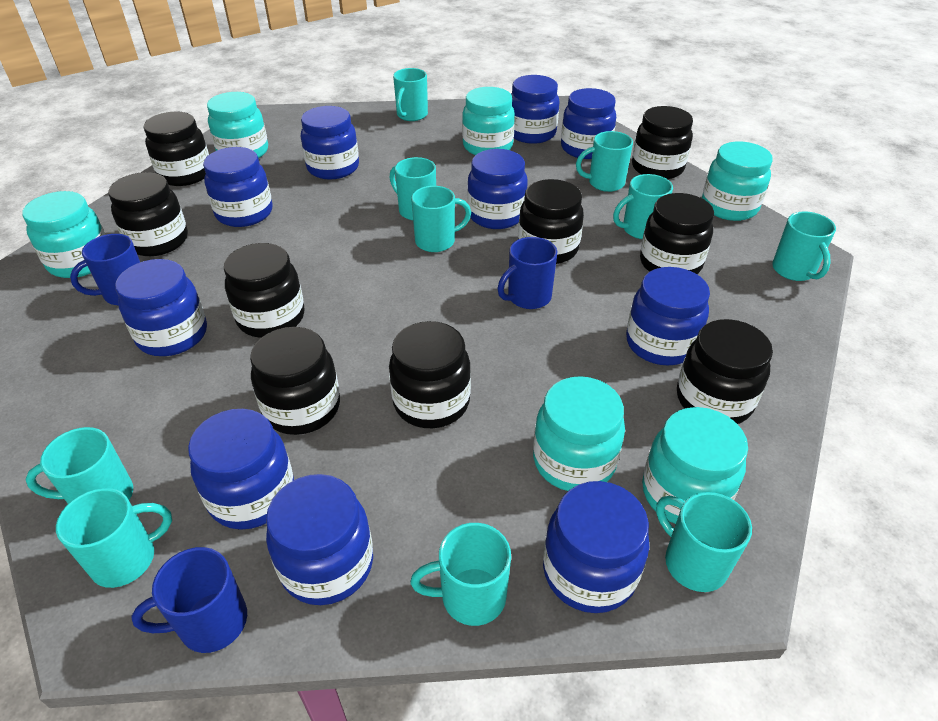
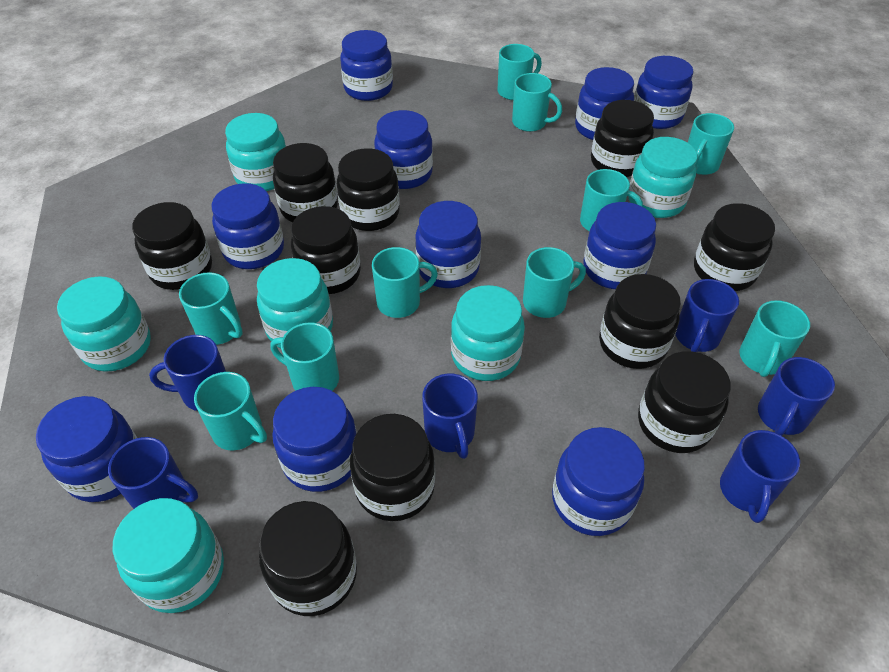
black jar: [108,172,188,256] [144,112,209,186] [224,243,305,338] [250,327,340,435] [389,321,471,428] [518,179,584,264] [632,106,693,179] [640,193,714,274] [677,319,773,424] = 9 -> [132,202,212,290] [259,501,357,616] [273,143,338,222] [291,206,361,294] [337,148,400,231] [350,414,435,521] [591,100,654,177] [599,274,681,369] [638,351,731,453] [694,203,775,291] = 10
blue mug: [70,234,140,306] [132,547,247,653] [498,237,557,309] = 3 -> [108,437,198,509] [149,335,226,411] [422,373,478,459] [675,279,739,352] [720,430,800,523] [758,357,835,436] = 6

